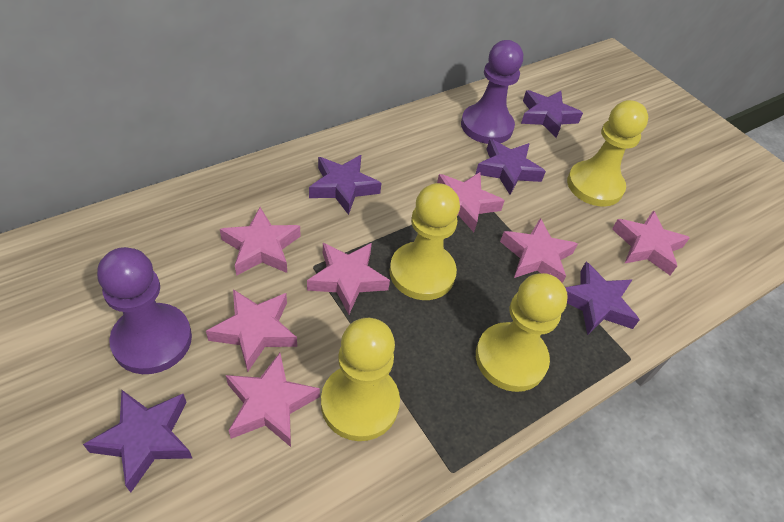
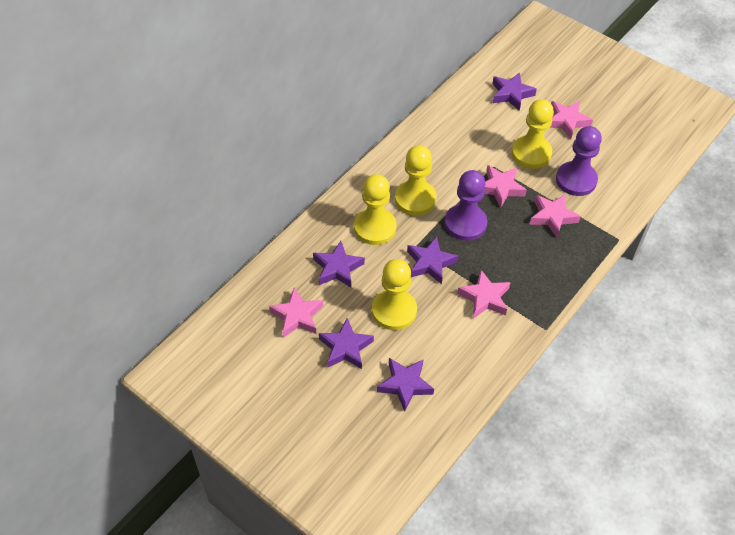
pink star: [206,289,297,372] [220,207,301,276] [226,353,320,447] [307,243,390,314] [437,172,505,232] [500,218,578,283] [612,210,690,275] = 7 -> [269,287,323,338] [457,270,511,319] [484,165,527,208] [529,194,581,237] [550,101,593,139] = 5

